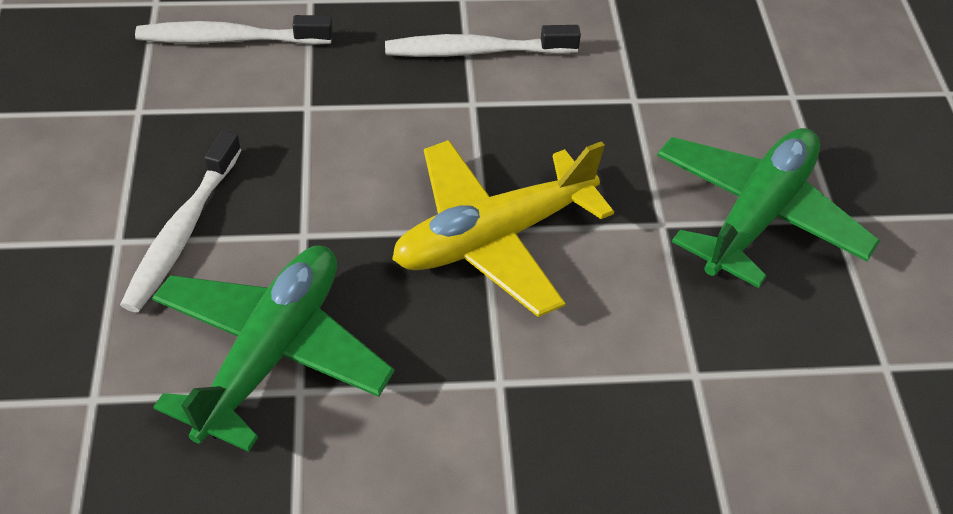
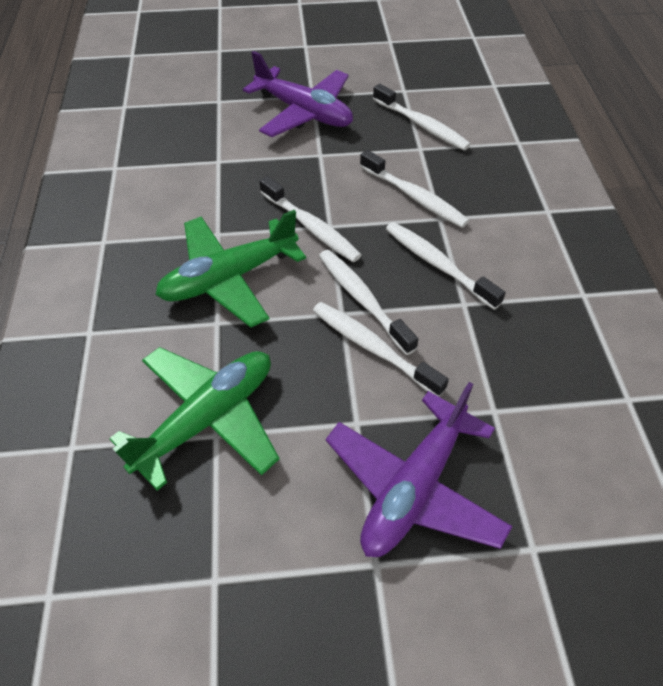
purple plane: none = 0 -> [243,51,353,137] [326,382,513,557] = 2
white toothbrush: [120,130,242,312] [135,15,333,45] [385,25,581,57] = 3 -> [259,176,361,262] [313,302,449,397] [319,250,418,355] [360,150,469,228] [373,84,471,150] [386,222,506,310] = 6
yellow plane: [392,140,614,317] = 1 -> none = 0

